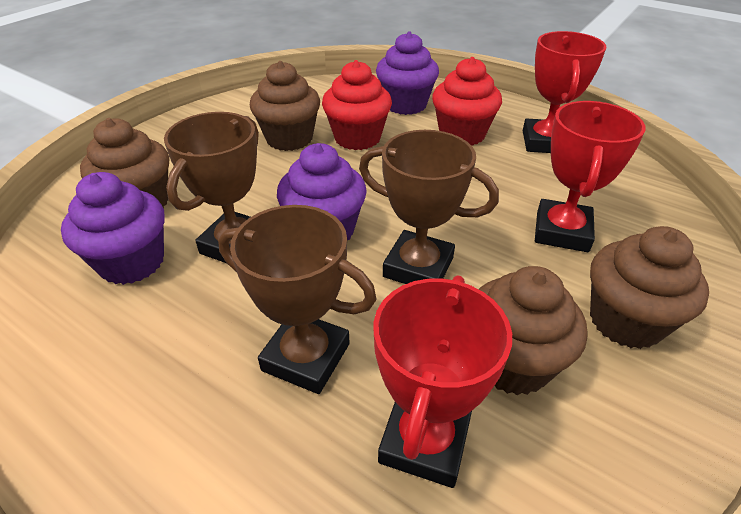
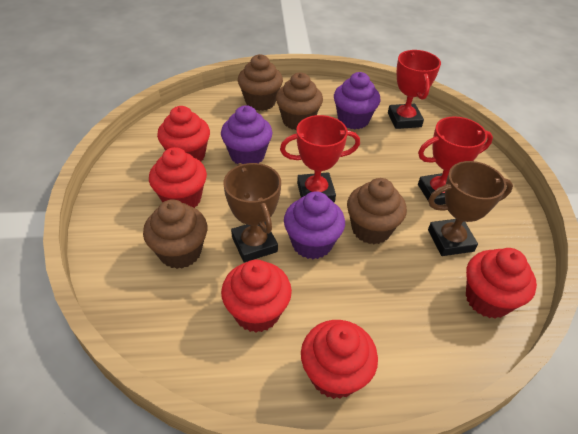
brown trophy: [164,112,259,263] [218,205,376,394] [359,130,499,284] = 3 -> [224,163,281,262] [428,161,513,256] = 2
red cupcake: [322,60,392,150] [432,57,502,146] = 2 -> [149,147,207,208] [157,106,210,162] [221,260,292,332] [301,320,378,399] [466,248,537,318] = 5

